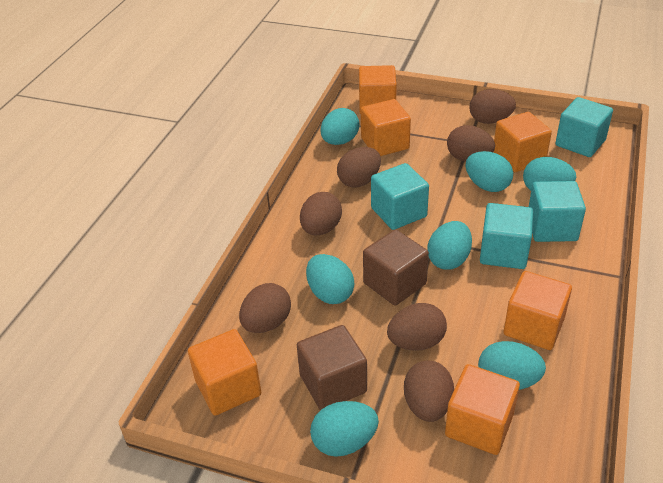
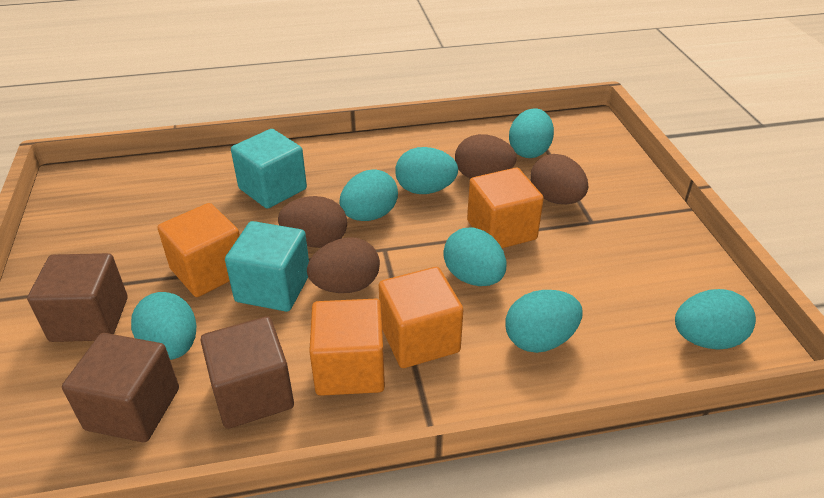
brown cube: [297,325,367,410] [363,229,429,306] = 2 -> [27,253,127,342] [62,333,179,442] [201,316,294,429] = 3
brown egg: [239,283,291,333] [300,192,342,235] [337,147,381,188] [387,303,447,351] [404,361,454,422] [447,125,495,161] [469,89,516,124] = 7 -> [278,196,347,248] [307,237,380,293] [455,134,517,179] [531,154,588,204] = 4
orange cube: [188,329,261,416] [359,65,397,114] [361,99,411,156] [445,364,520,455] [493,112,552,172] [504,271,572,350] = 6 -> [158,203,240,297] [309,299,385,396] [379,267,463,368] [467,168,544,248] = 4
turquoise cube: [371,163,429,230] [480,203,533,269] [529,181,586,242] [555,97,613,157] = 4 -> [225,221,309,312] [231,129,307,209] = 2

